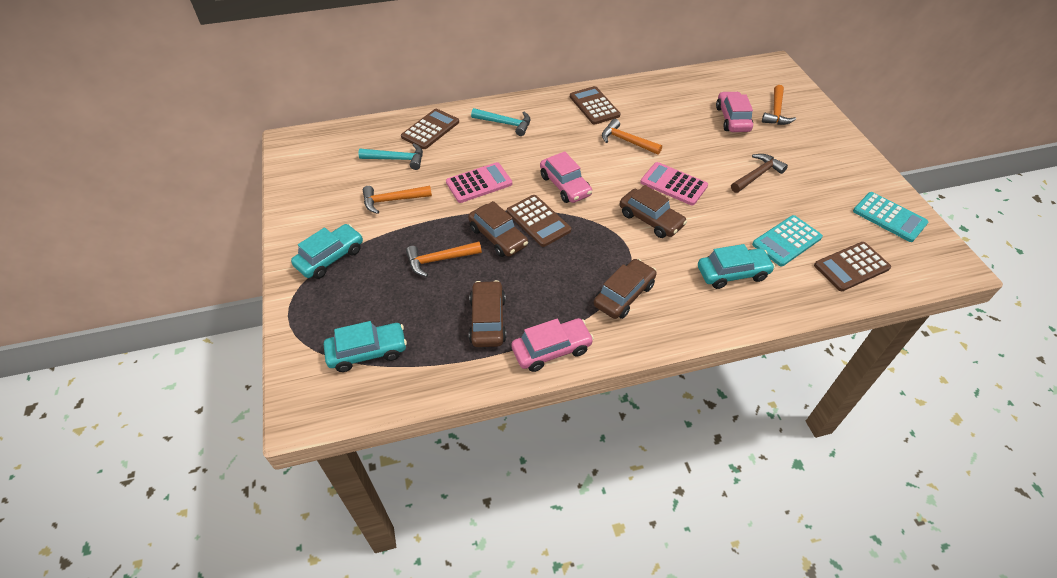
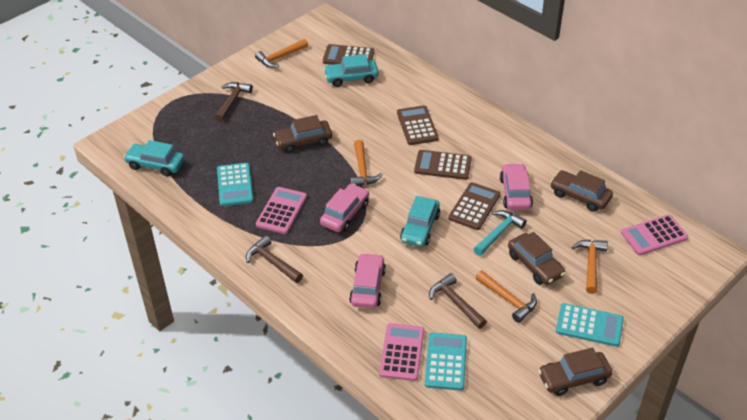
brown hammer: [731,154,788,193] = 1 -> [215,82,253,122] [246,235,303,283] [429,273,487,329] = 3
pink calculator: [446,162,512,203] [640,162,708,205] = 2 -> [256,187,307,234] [379,323,424,381] [621,215,688,255] = 3
turquoise calculator: [752,215,823,266] [853,192,928,242] = 2 -> [217,163,253,206] [425,332,467,391] [556,303,624,347] = 3
turquoise hammer: [358,143,423,170] [471,108,530,136] = 2 -> [474,210,527,256] = 1

